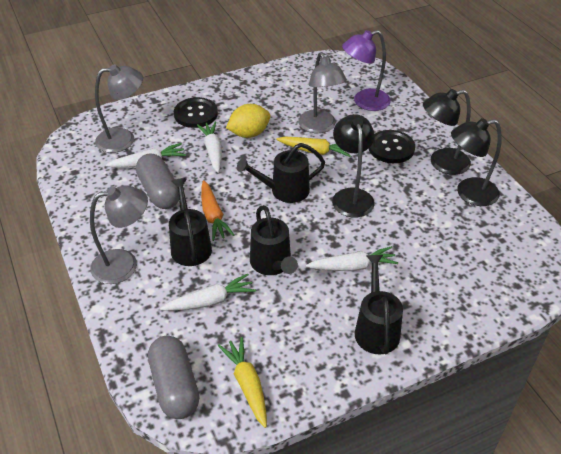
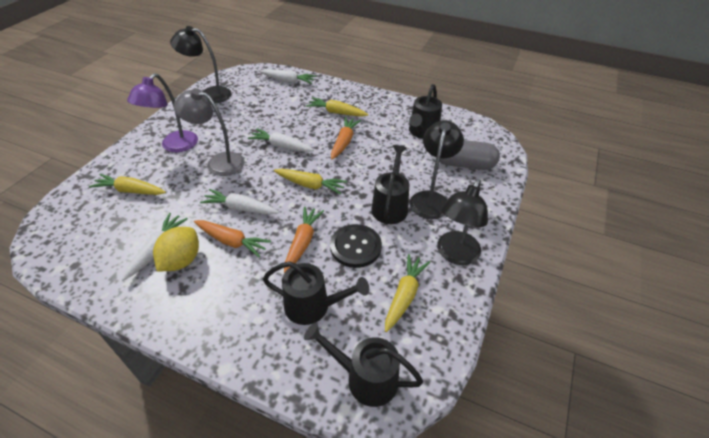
black button: [174,97,218,128] [369,130,415,163] = 2 -> [330,224,382,268] = 1
grey capsule: [136,153,179,209] [148,336,199,419] = 2 -> [440,140,500,170] = 1
grey lamp: [90,185,148,284] [95,64,143,153] [298,52,347,133] = 3 -> [174,88,245,176] = 1
orange carrot: [201,180,235,241] = 1 -> [194,220,271,258] [284,207,324,273] [331,117,361,159] = 3
yellow carrot: [218,337,267,428] [276,137,351,157] = 2 -> [89,174,166,195] [274,169,347,194] [306,97,368,117] [385,254,430,332] = 4

